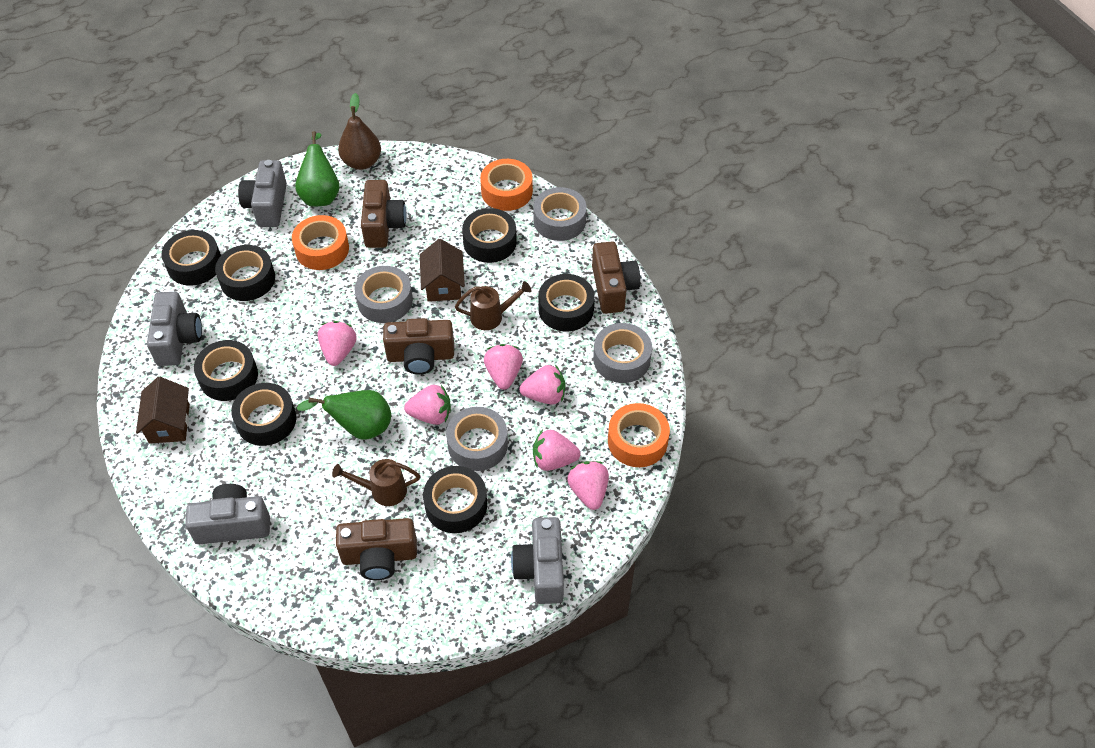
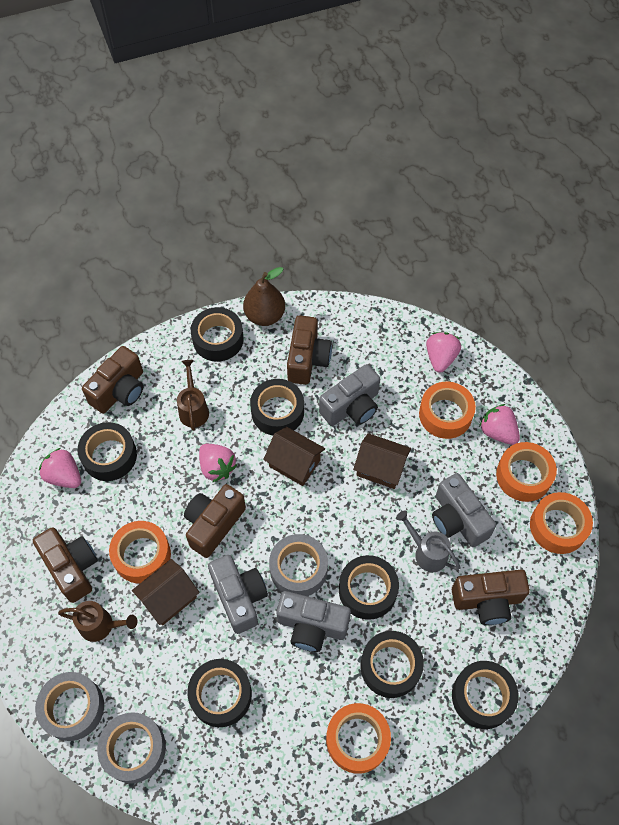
brown camera: [336,518,417,580] [361,180,406,248] [383,318,454,375] [592,241,640,314] = 4 -> [33,527,98,603] [82,346,143,414] [184,484,246,558] [287,315,332,385] [452,570,530,625] = 5
brown house: [136,377,190,444] [420,239,465,302] = 2 -> [132,559,200,626] [263,427,325,486] [353,433,411,489] = 3
green pear: [295,131,340,206] [297,390,391,440] = 2 -> none = 0
grey tape: [354,266,413,323] [446,407,508,471] [533,187,587,241] [593,323,652,383] = 4 -> [35,672,104,741] [97,712,166,783] [269,534,328,596] = 3
grey watering can: none = 0 -> [396,510,461,572] = 1
orange tape: [292,215,349,270] [480,159,533,211] [608,403,670,467] = 3 -> [109,521,171,584] [326,703,391,774] [419,382,476,439] [496,442,557,502] [530,492,593,554] = 5
pink strawberry: [318,321,357,366] [404,385,451,425] [484,344,523,390] [519,365,565,405] [533,430,581,471] [567,461,609,510] = 6 -> [39,448,81,488] [199,444,237,483] [426,332,461,373] [479,404,520,445] = 4

